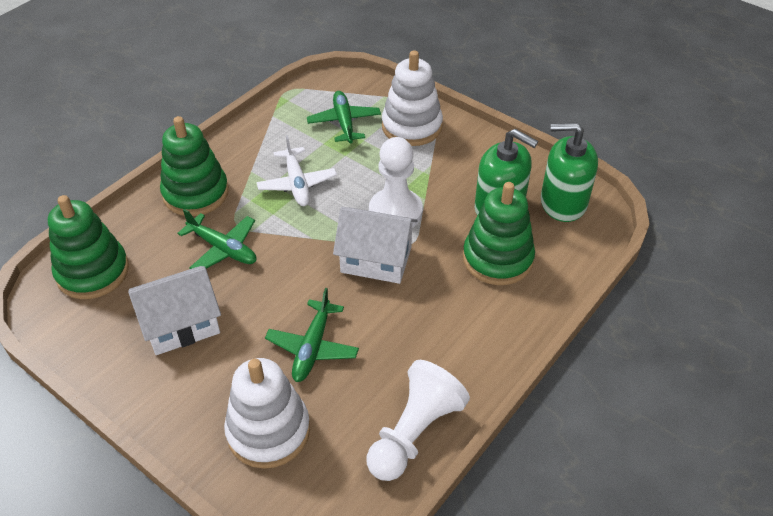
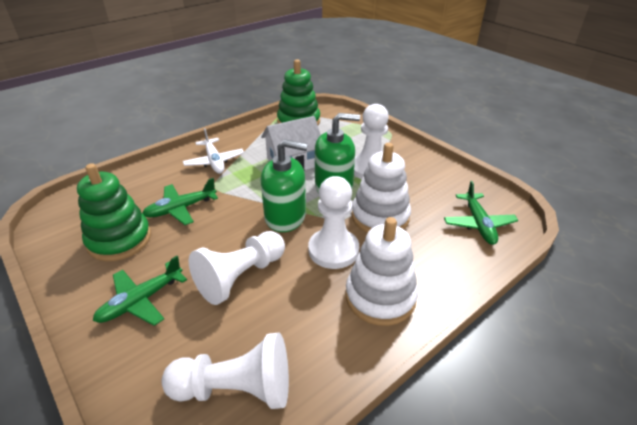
green stacking toy: [48,195,129,299] [160,116,229,216] [463,182,535,285] = 3 -> [77,163,151,261] [277,59,320,125] = 2
white house: [128,266,221,355] [333,207,418,284] = 2 -> [261,116,321,170] = 1
white pawn: [366,360,470,481] [369,137,423,228] = 2 -> [161,333,289,409] [189,231,285,305] [308,176,359,269] [354,104,389,179] = 4

